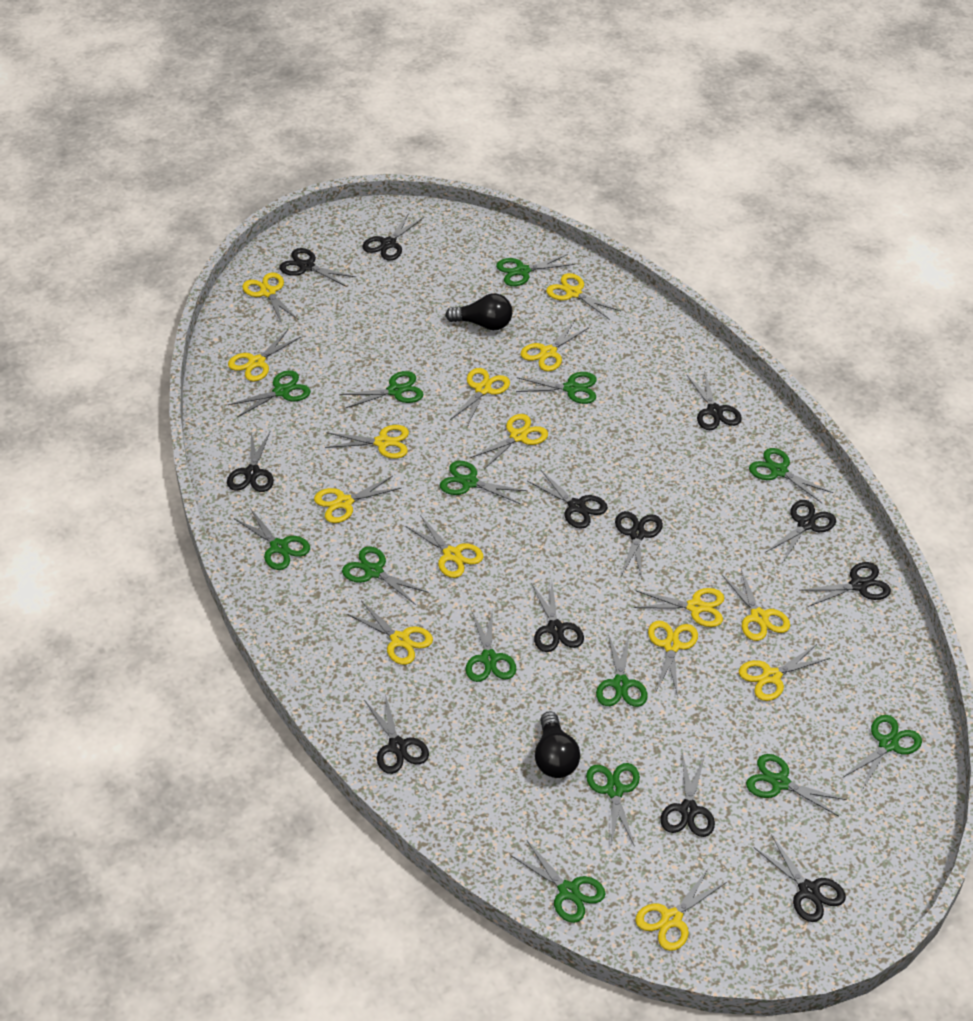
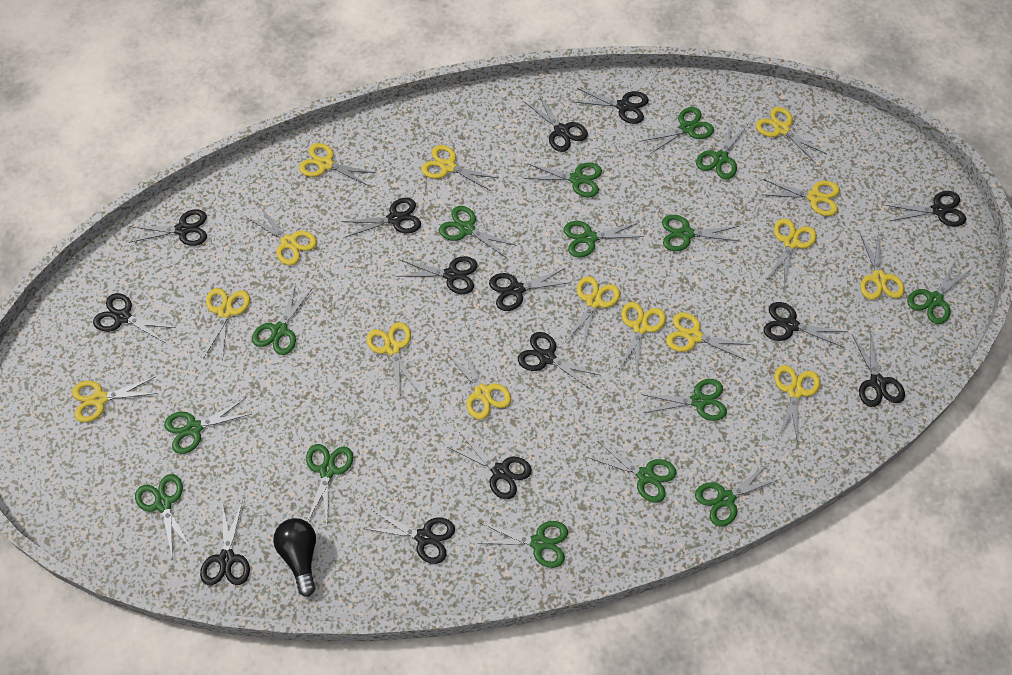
black light bulb: [445,293,512,330] [535,711,580,778] = 2 -> [273,518,316,597] = 1
black scissors: [227,430,274,492] [279,248,356,287] [362,213,424,261] [364,694,429,774] [527,470,608,529] [531,582,584,652] [615,511,663,579] [660,753,715,837] [687,370,742,430] [754,835,846,922] [765,500,836,562] [799,562,891,607] = 12 -> [93,293,175,342] [129,209,207,246] [200,500,250,585] [341,198,421,237] [367,510,455,564] [399,256,478,294] [447,433,532,499] [489,268,572,311] [518,332,600,390] [525,93,588,152] [574,88,649,124] [764,302,847,347] [852,334,905,407] [885,191,966,227] = 14
green scissors: [228,370,311,417] [235,508,310,570] [339,371,423,409] [342,547,429,605] [440,461,527,504] [466,608,516,682] [496,254,575,286] [510,841,605,923] [516,372,597,404] [586,763,640,847] [596,633,648,707] [746,754,847,816] [749,448,833,503] [843,715,922,790] = 14 -> [135,474,193,560] [164,398,251,454] [252,283,313,355] [306,444,353,524] [439,206,517,258] [477,521,568,568] [524,162,602,197] [563,221,644,258] [590,441,676,503] [640,107,714,155] [641,379,727,421] [662,215,739,251] [695,464,779,527] [696,120,749,179] [907,259,971,324] = 15

